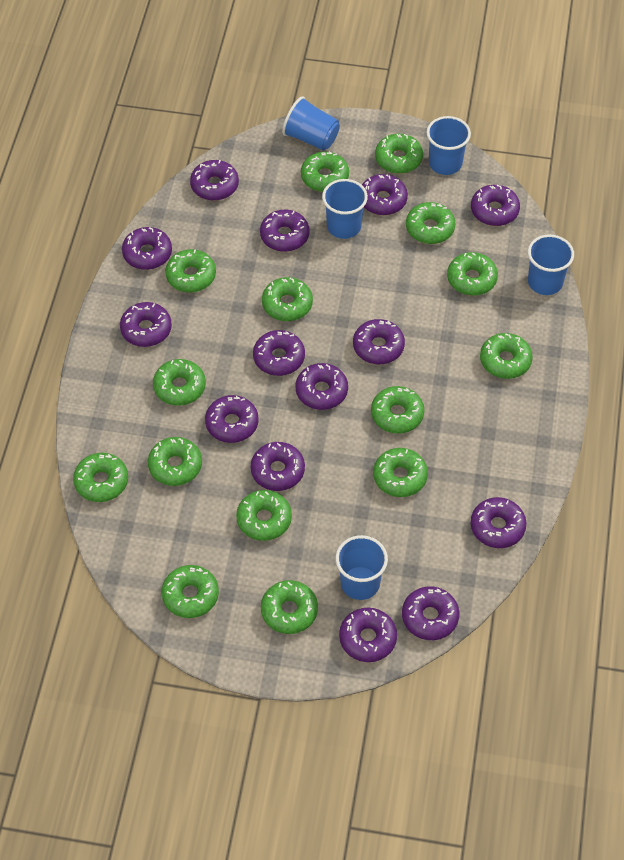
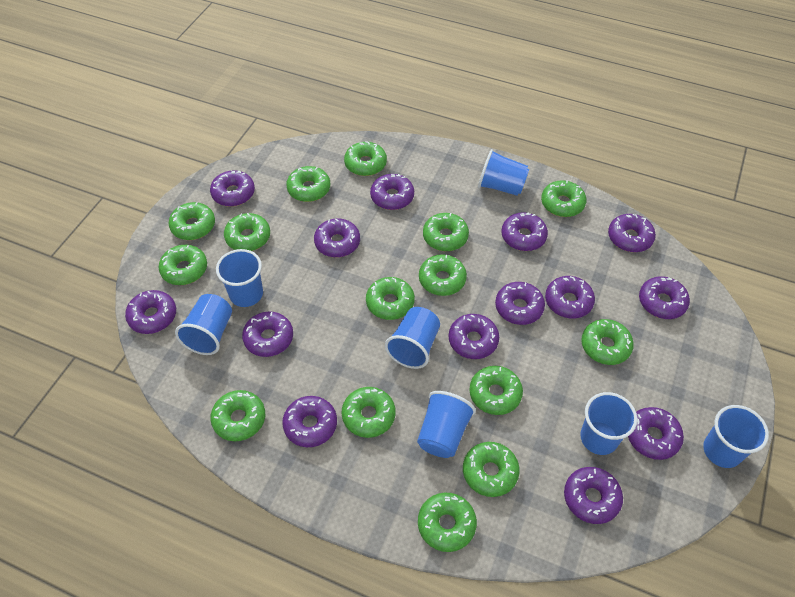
blue cup: [282,96,340,151] [322,179,368,239] [335,535,388,600] [426,116,471,175] [528,235,574,295] = 5 -> [175,294,232,355] [216,249,263,307] [385,307,440,369] [417,391,476,458] [478,149,529,196] [580,392,637,455] [703,405,769,468] = 7

